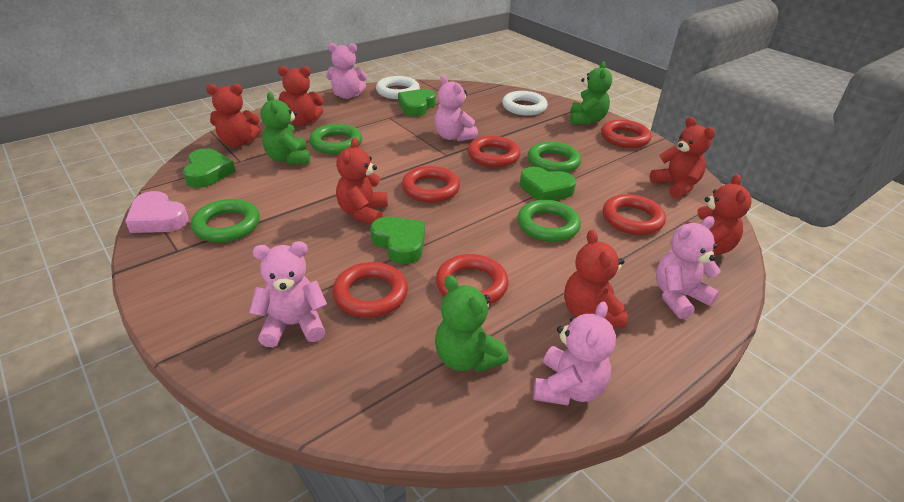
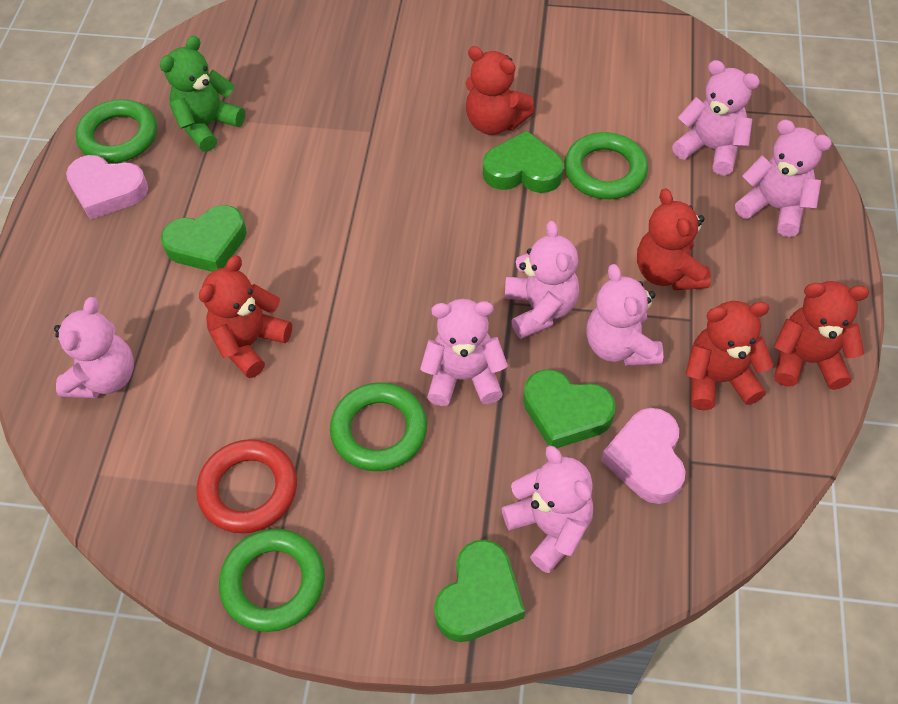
green teddy bear: [261,92,310,165] [435,275,508,372] [570,61,612,125] = 3 -> [160,36,245,152] = 1
pink heart: [125,191,188,233] = 1 -> [66,155,148,220] [601,408,686,504] = 2
pink teddy bear: [250,241,327,347] [326,43,367,99] [434,76,478,141] [533,301,616,406] [656,216,721,319] = 5 -> [54,297,134,398] [420,299,508,406] [502,445,593,573] [505,221,579,339] [586,264,663,366] [672,60,760,176] [735,120,832,237] = 7
red ring: [332,262,408,318] [402,166,460,203] [436,254,509,305] [468,136,521,167] [601,119,652,148] [603,194,666,235] = 6 -> [196,439,297,534] = 1
red teddy bear: [206,84,261,147] [278,66,324,126] [336,138,388,224] [564,230,627,328] [650,117,715,198] [685,174,752,256] = 6 -> [199,255,292,378] [465,46,535,135] [637,188,711,290] [685,301,774,410] [774,281,869,390] = 5
white ring: [376,76,420,99] [502,91,548,116] = 2 -> none = 0

